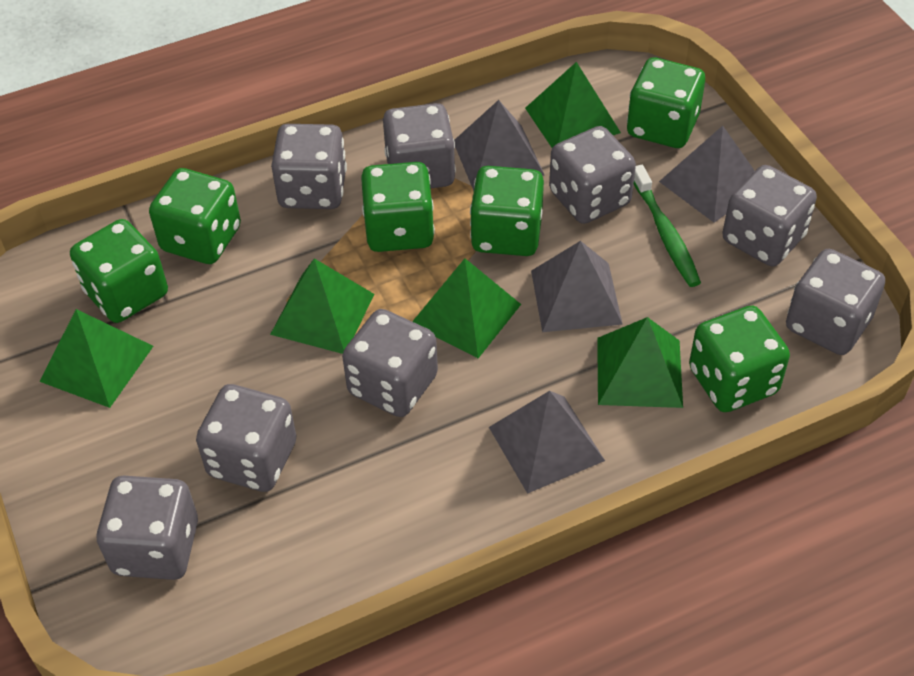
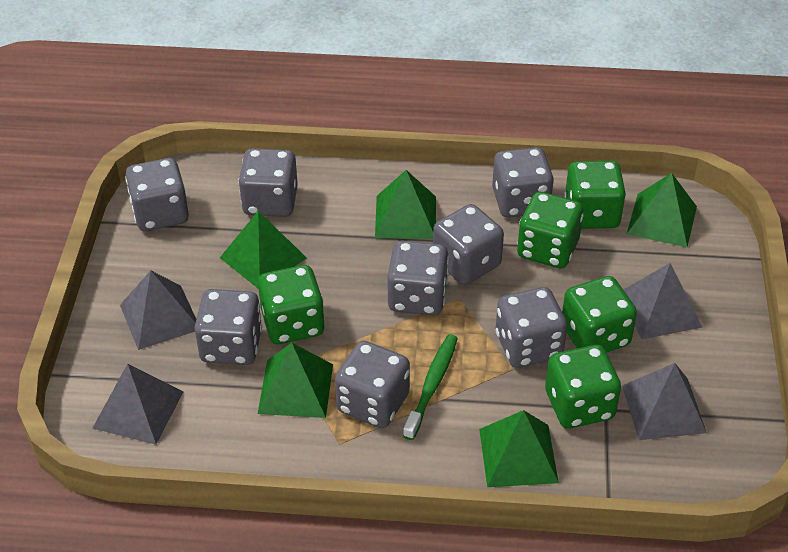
green dice: [70,219,168,323] [149,168,241,264] [361,162,435,252] [470,166,544,256] [627,57,705,148] [689,305,790,412] = 6 -> [258,265,325,344] [517,192,583,269] [545,345,621,429] [562,276,637,353] [564,161,626,229] = 5

